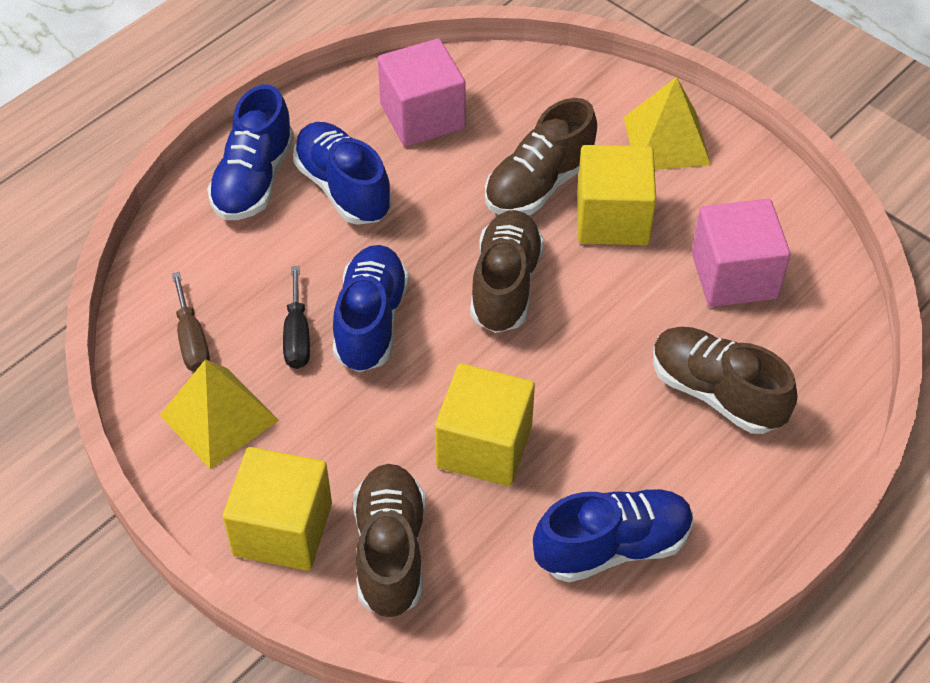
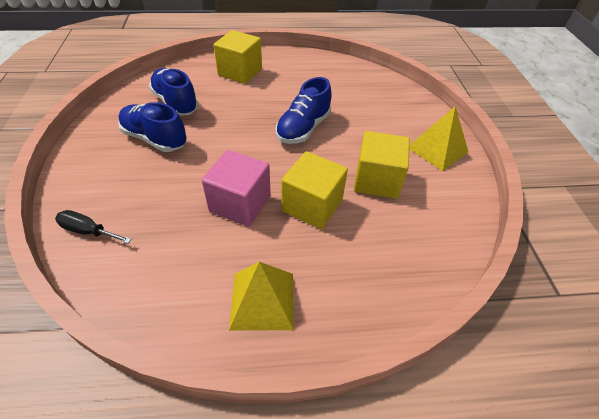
blue shoe: [207,85,294,220] [293,122,392,225] [333,245,409,372] [533,489,693,583] = 4 -> [118,102,187,152] [149,68,199,116] [275,77,332,144] = 3
brown screwdriver: [172,272,210,372] = 1 -> none = 0
brown shoe: [353,464,425,618] [470,210,544,333] [485,98,597,215] [653,327,797,434] = 4 -> none = 0
pink cube: [378,38,465,146] [692,199,790,307] = 2 -> [202,150,271,227] = 1

